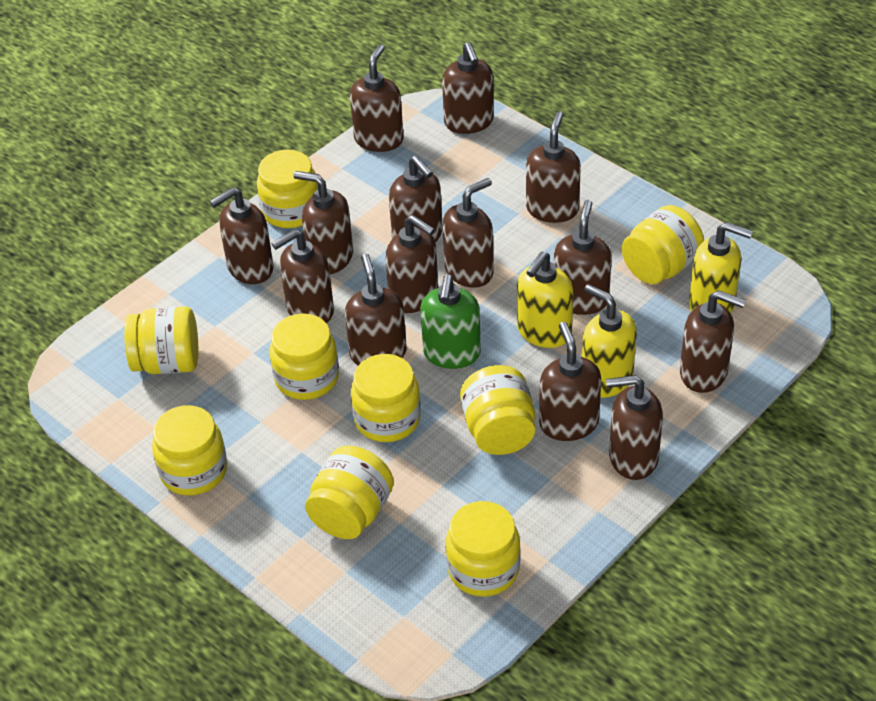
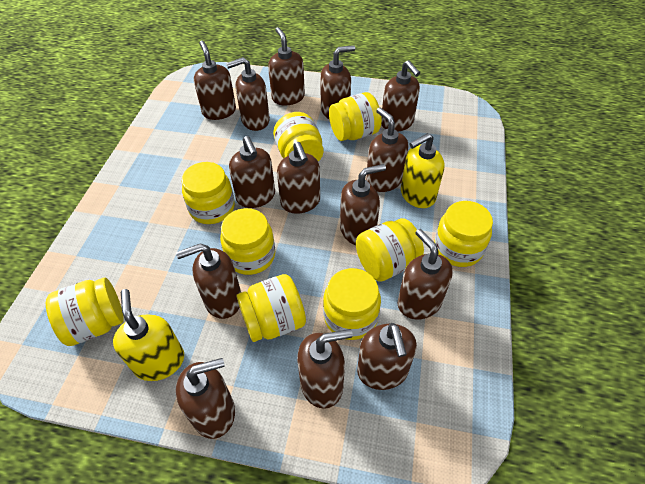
green soap dispenser: [421,274,481,369] = 1 -> none = 0
yellow soap dispenser: [517,252,573,348] [582,284,637,398] [689,222,753,313] = 3 -> [113,289,184,381] [401,133,444,208] = 2

